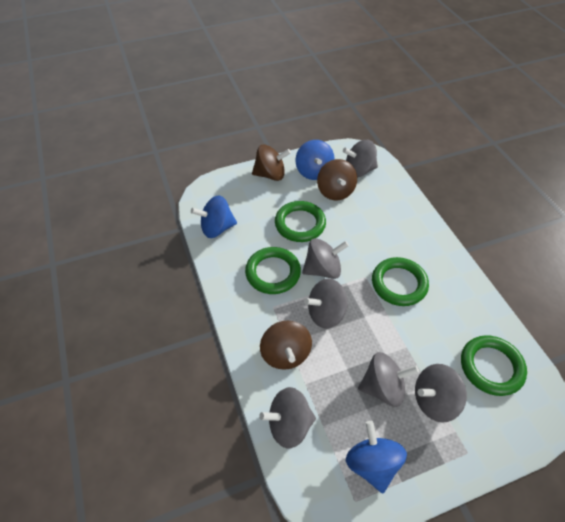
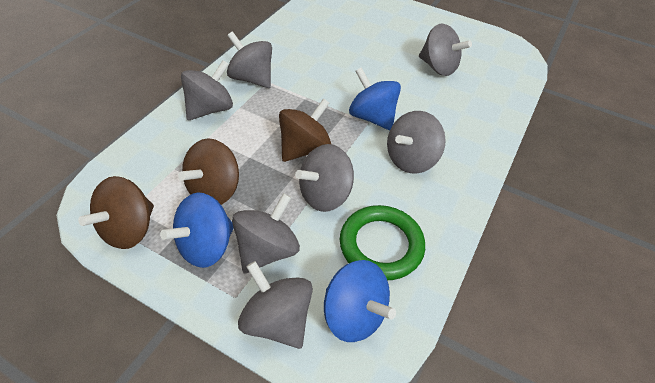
green ring: [245,247,301,294] [275,201,326,242] [372,257,429,306] [461,335,527,396] = 4 -> [340,205,425,280] = 1
grey spinning top: [259,387,316,448] [302,238,349,279] [304,278,348,329] [343,140,378,177] [358,352,419,407] [415,364,467,423] = 6 -> [181,60,233,120] [227,31,272,88] [232,193,300,273] [238,261,313,349] [295,144,354,212] [387,111,446,174] [419,23,472,76] = 7

